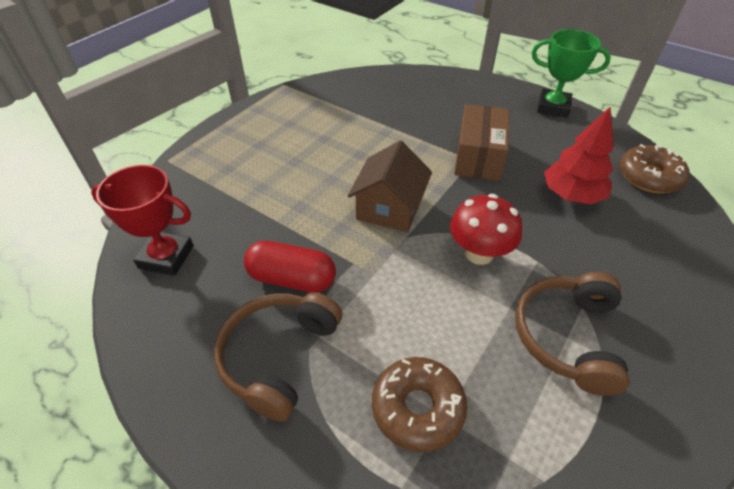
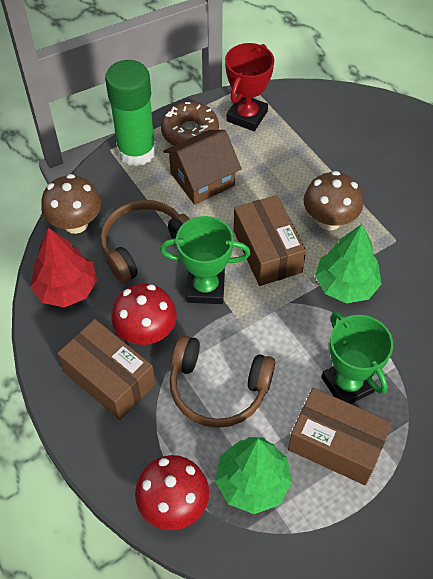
brown box: [455,104,509,181] = 1 -> [57,319,155,420] [234,195,306,286] [288,388,392,485] = 3
brown donut: [372,357,468,452] [620,144,690,193] = 2 -> [161,102,219,145] = 1
brown mushroom: none = 0 -> [41,174,101,234] [303,171,363,230] = 2
green glue stick: none = 0 -> [105,60,156,166] = 1
green tree: none = 0 -> [215,437,292,514] [315,224,382,303] = 2
green trophy: [532,29,611,118] = 1 -> [160,216,250,304] [321,312,393,404] = 2
red capsule: [244,241,336,293] = 1 -> none = 0
red mushroom: [450,194,522,265] = 1 -> [112,284,177,345] [135,455,209,530] = 2

